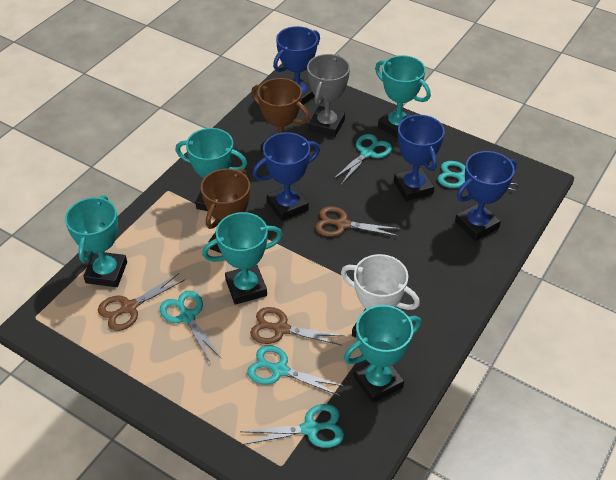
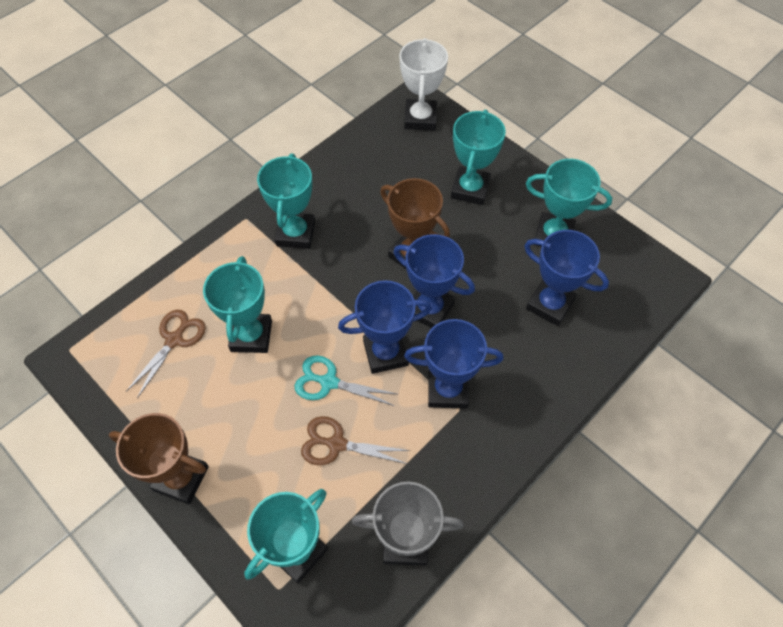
brown scissors: [98,273,185,331] [250,307,344,346] [315,206,401,237] = 3 -> [126,310,206,398] [301,416,410,465] = 2
turquoise scissors: [160,291,222,364] [240,404,344,448] [247,345,344,396] [333,134,392,185] [437,161,519,191] = 5 -> [295,355,397,406] = 1

